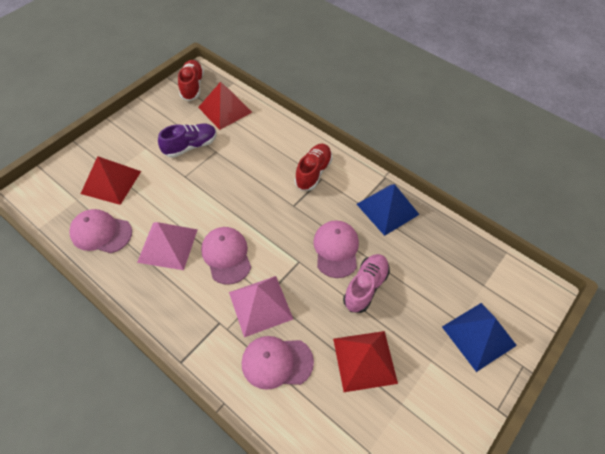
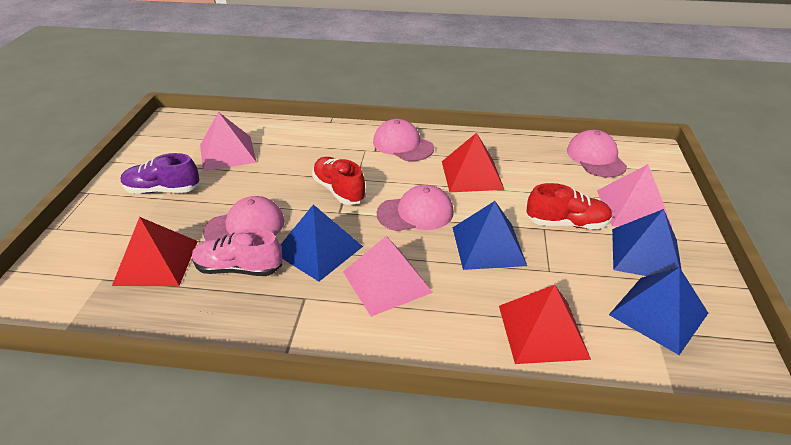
blue pyramid: [357,184,420,236] [442,303,517,372] = 2 -> [281,204,363,282] [453,201,527,270] [609,267,708,355] [612,209,682,276] = 4
pink pyramid: [137,222,198,270] [229,276,293,337] = 2 -> [200,112,257,172] [343,236,433,317] [597,164,672,227] = 3

